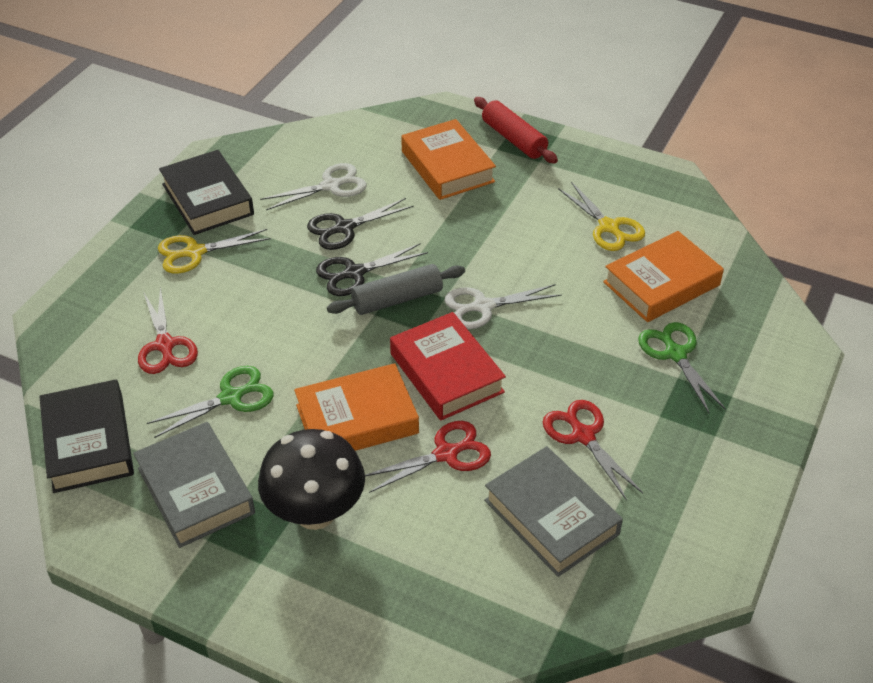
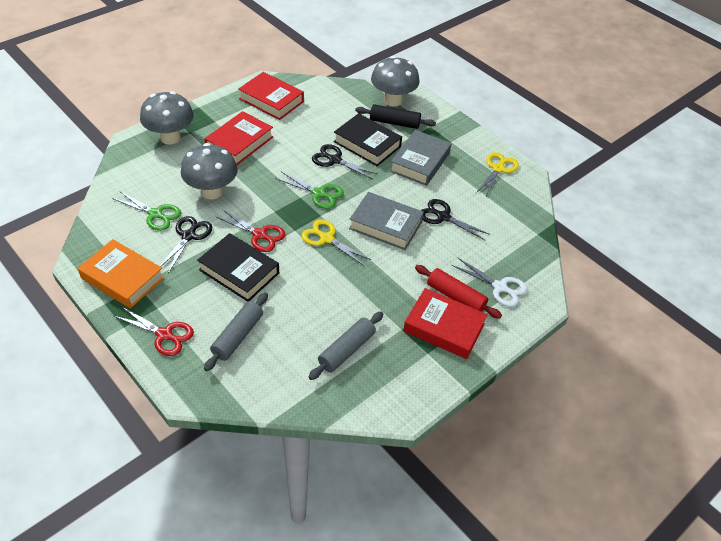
black mushroom: [258,429,365,530] = 1 -> none = 0
black rolling pin: none = 0 -> [355,104,436,129] = 1
black scissors: [307,198,414,250] [316,243,428,296] = 2 -> [160,216,212,274] [312,144,378,179] [421,199,490,240] = 3
grey mushroom: none = 0 -> [140,91,194,145] [181,143,238,199] [371,56,419,107] = 3
grey rolling pin: [327,264,465,315] = 1 -> [204,293,268,371] [308,312,383,380] = 2
orange book: [294,363,419,451] [401,119,496,200] [603,231,724,322] = 3 -> [78,239,164,309] = 1
red book: [390,312,506,420] = 1 -> [205,111,273,165] [238,72,304,120] [403,288,488,359] = 3
red scissors: [138,287,198,374] [365,421,491,493] [543,400,643,501] = 3 -> [114,306,194,356] [215,209,286,252] = 2
white scissors: [260,163,367,210] [444,284,562,329] = 2 -> [451,257,527,307] = 1

